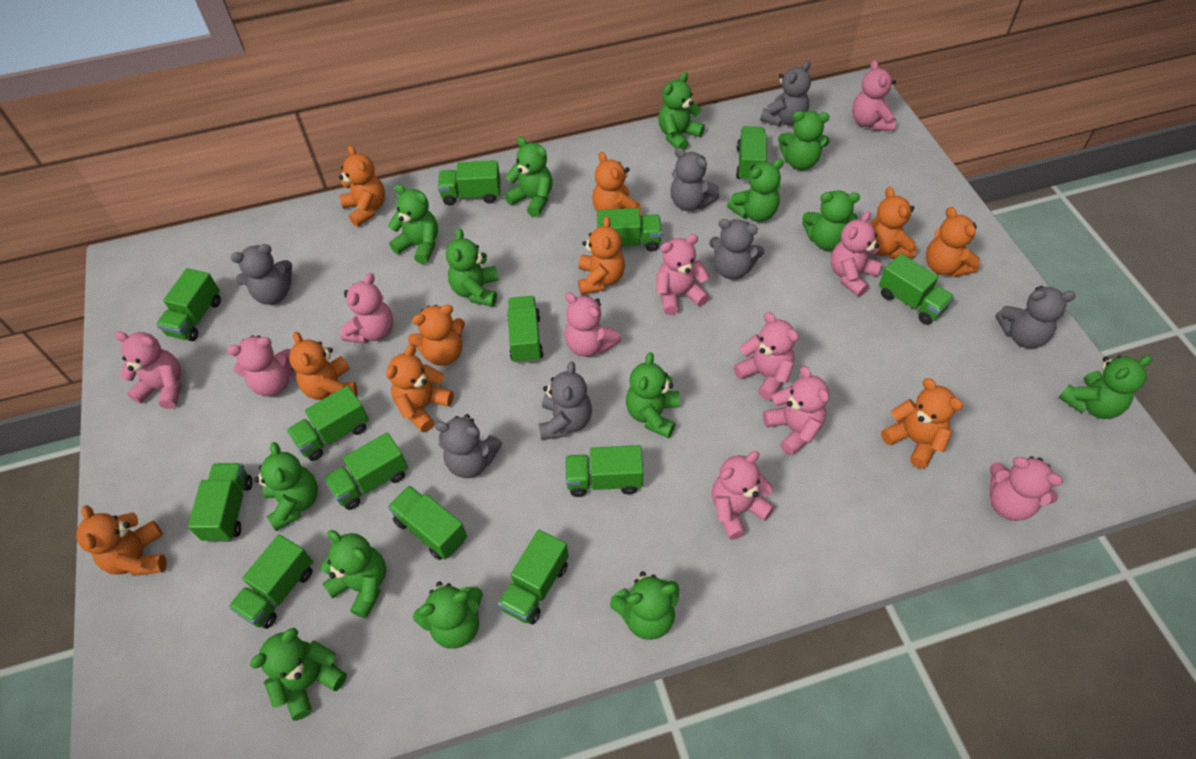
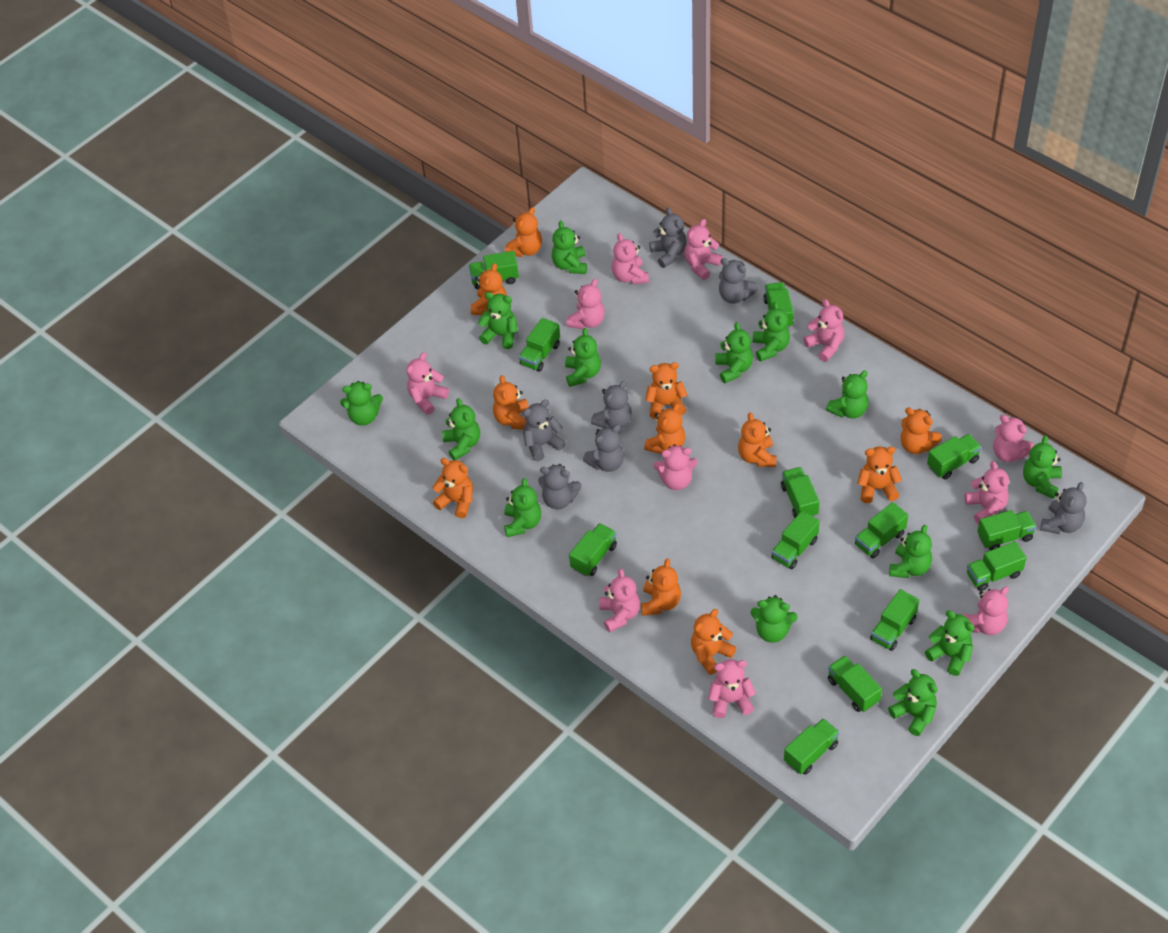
orange teddy bear: [76,505,167,576] [289,332,357,400] [339,145,385,227] [386,344,454,432] [408,304,465,366] [578,216,625,295] [592,152,642,217] [870,187,916,259] [881,378,963,469] [926,207,980,277] = 10 -> [432,458,473,518] [471,263,507,315] [493,375,529,430] [505,207,542,257] [641,558,681,616] [644,403,685,454] [645,362,688,419] [691,609,736,675] [738,412,777,467] [857,446,902,503] [901,408,942,454] = 11

